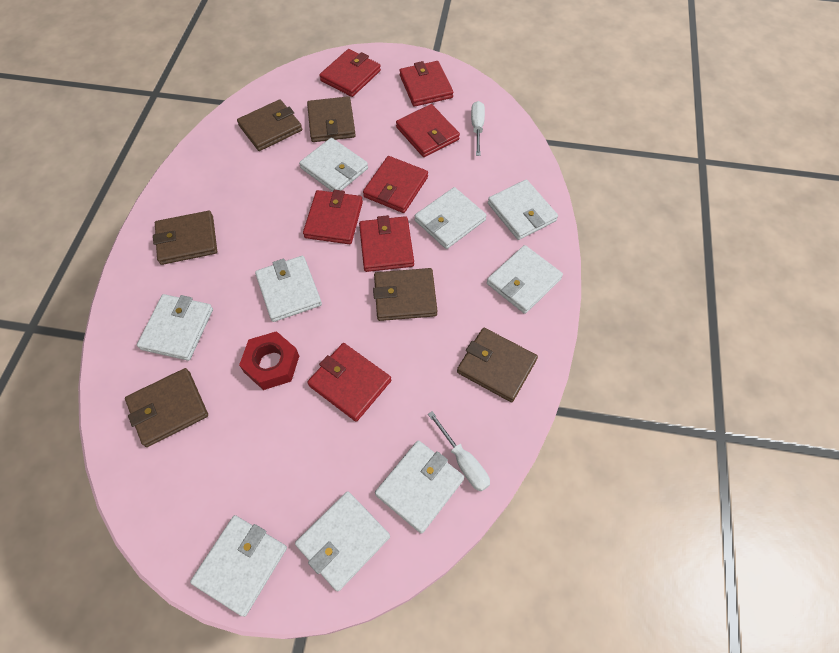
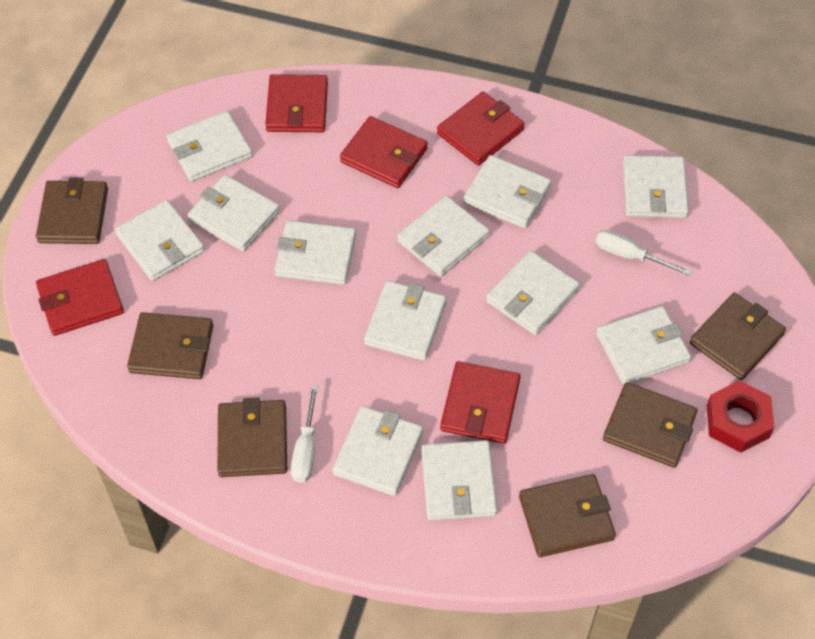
red wallet: [303,190,363,244] [307,343,391,422] [319,49,381,97] [359,215,414,272] [363,156,428,213] [396,104,460,157] [399,61,453,107] = 7 -> [36,259,124,336] [265,74,328,132] [340,116,428,188] [437,91,525,166] [440,361,521,444] = 5
white wallet: [137,294,213,361] [190,515,287,617] [255,256,322,322] [295,491,390,592] [299,138,368,192] [375,440,464,534] [415,187,487,249] [487,245,563,314] [488,179,558,240] = 9 -> [115,200,205,281] [167,111,253,182] [188,175,280,252] [275,220,356,285] [332,406,423,496] [364,281,447,361] [397,196,490,276] [421,440,497,520] [463,155,551,228] [486,250,580,335] [596,306,691,385] [623,155,689,218] = 12

